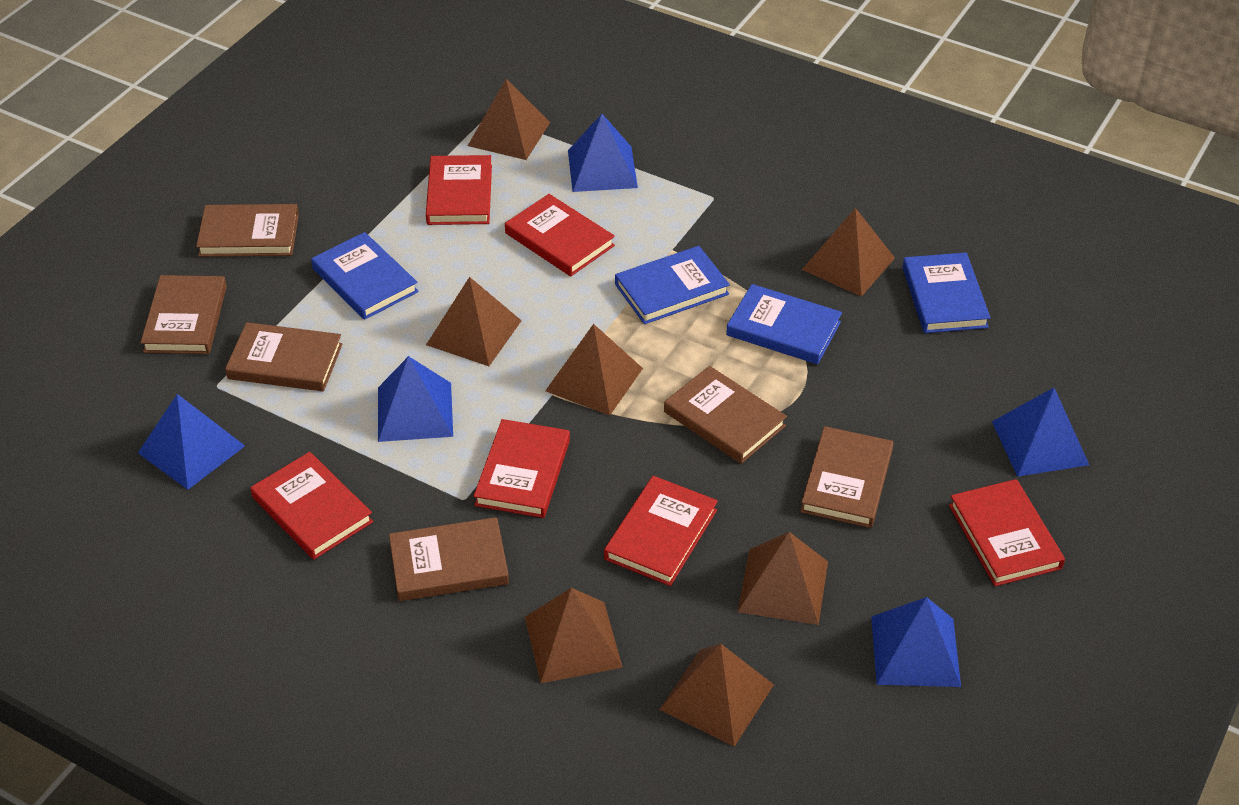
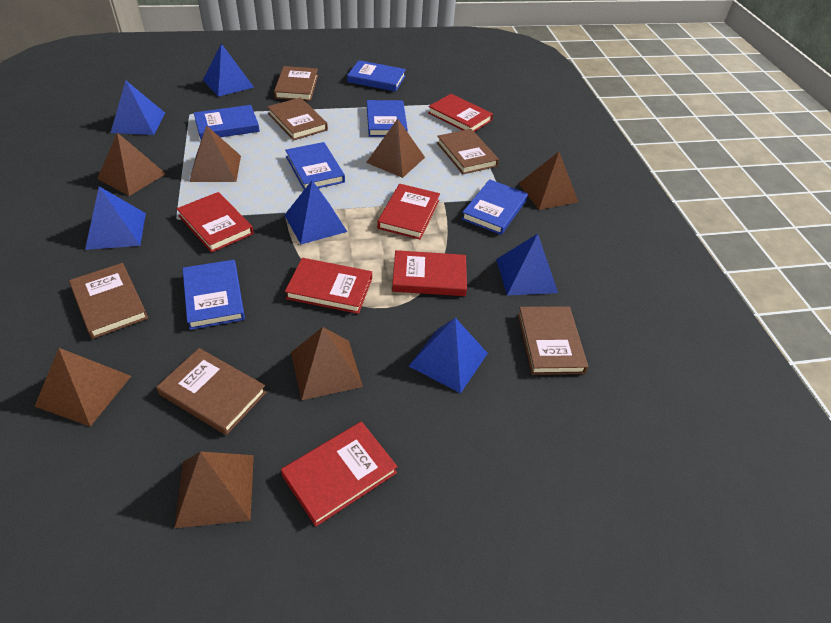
blue book: [311,232,418,320] [615,246,730,324] [726,284,842,364] [902,252,990,333] = 4 -> [182,260,245,330] [194,105,260,140] [285,142,345,190] [347,60,406,92] [367,100,408,137] [462,179,528,235] = 6
blue pyramid: [138,394,245,490] [378,356,453,442] [568,114,638,192] [871,597,961,687] [992,388,1089,477] = 5 -> [85,186,146,250] [111,81,165,135] [203,43,254,97] [284,180,347,244] [409,318,488,393] [496,234,558,295] = 6

